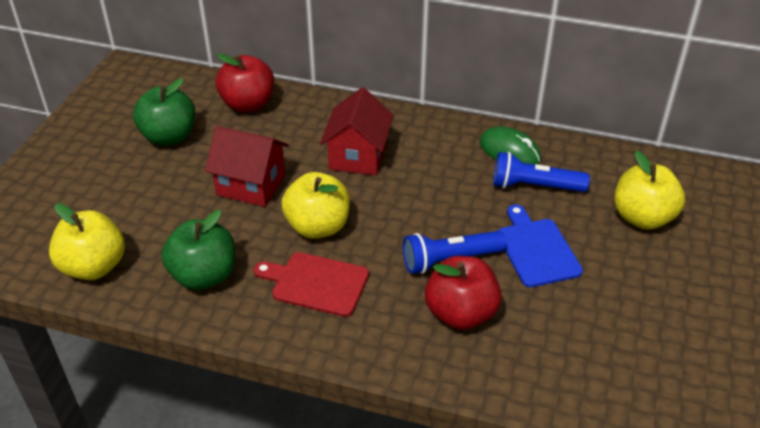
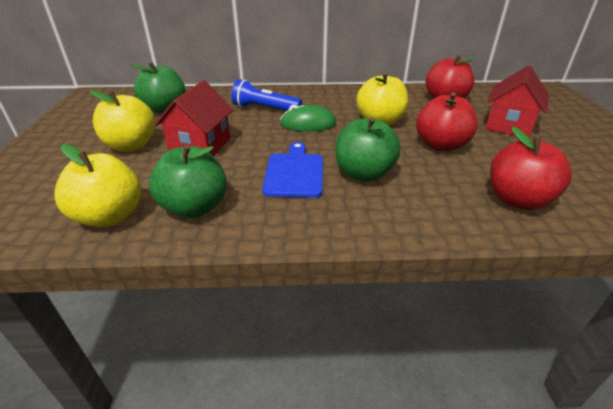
blue flashlight: [403,231,506,274] [493,152,590,192] = 2 -> [232,79,302,111] = 1
green apple: [133,78,195,146] [162,210,235,290] = 2 -> [131,62,186,114] [149,145,227,218] [336,117,401,182] = 3
red apple: [216,53,274,113] [425,256,502,330] = 2 -> [416,93,478,151] [426,55,476,99] [490,126,572,210] = 3
red cutting board: [253,252,369,317] = 1 -> none = 0

